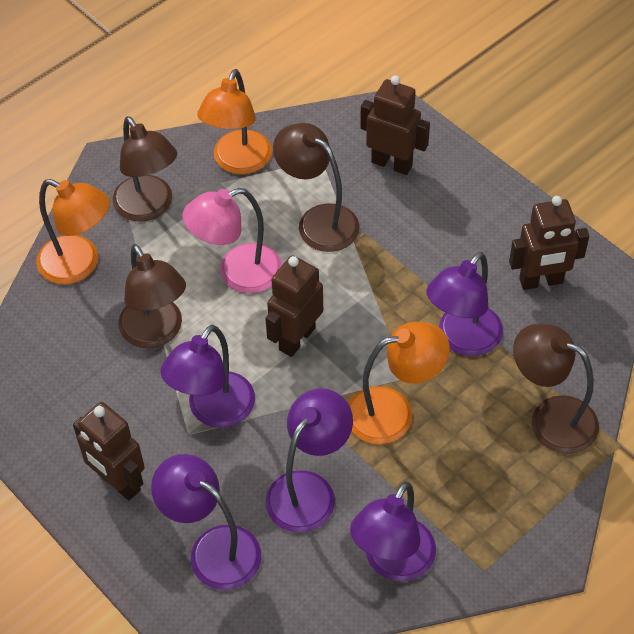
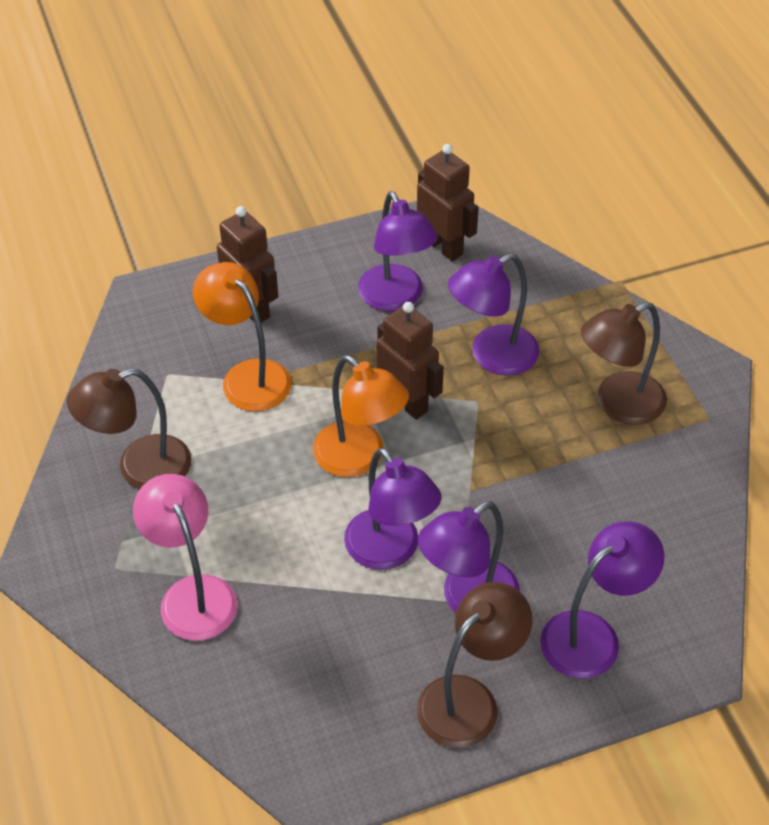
brown lamp: [112,116,177,221] [118,244,186,348] [273,123,360,252] [513,324,599,454] = 4 -> [67,368,192,489] [417,582,533,748] [581,302,667,425] = 3
brown robot: [73,402,145,501] [265,255,323,357] [360,76,430,175] [509,196,589,290] = 4 -> [217,206,278,322] [376,302,444,420] [417,144,479,261] = 3
orange lamp: [36,179,110,284] [197,69,272,174] [348,322,450,444] = 3 -> [193,262,291,411] [313,355,409,477] = 2

